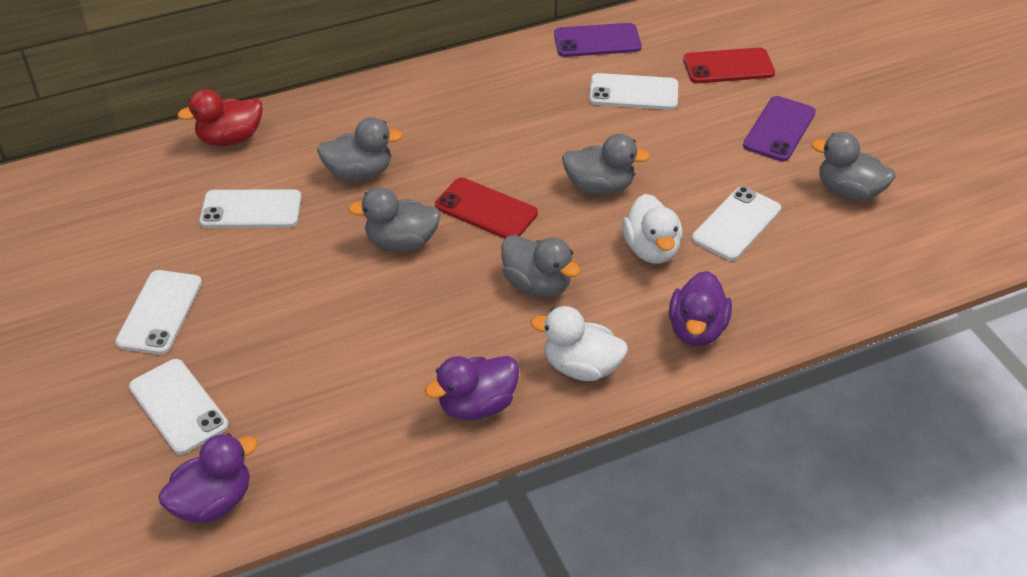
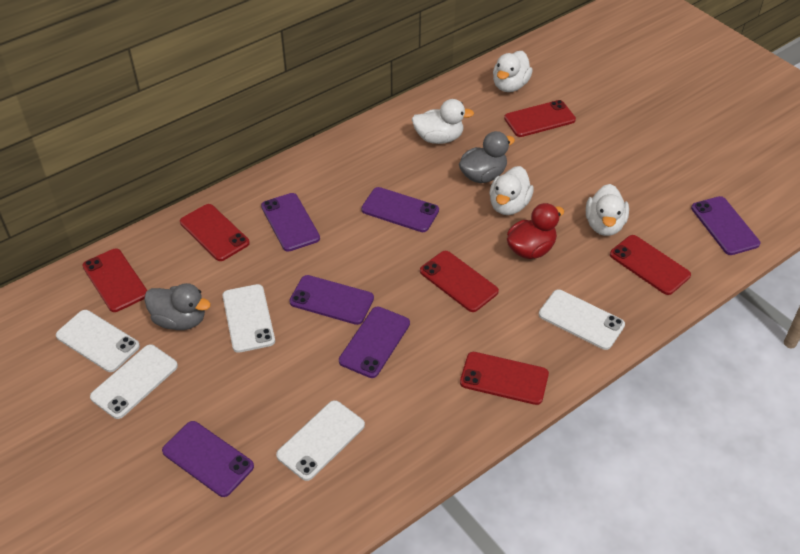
grey duck: [317,117,403,181] [348,187,441,251] [501,235,581,297] [562,134,650,195] [811,132,896,201] = 5 -> [144,283,211,330] [459,131,515,183] = 2
purple duck: [158,433,258,524] [425,356,519,421] [669,271,732,346] = 3 -> none = 0
purple phone: [554,23,642,57] [743,96,816,162] = 2 -> [162,421,254,497] [261,193,320,252] [289,275,374,325] [339,307,410,378] [361,187,439,232] [691,196,760,255] = 6
red phone: [435,178,538,239] [683,47,775,83] = 2 -> [82,249,147,312] [180,204,250,261] [420,251,499,312] [460,352,549,405] [504,100,576,137] [610,235,691,295] = 6
white duck: [530,306,628,381] [622,194,682,264] = 2 -> [412,99,474,144] [489,166,534,215] [493,51,533,92] [586,184,629,236] = 4

